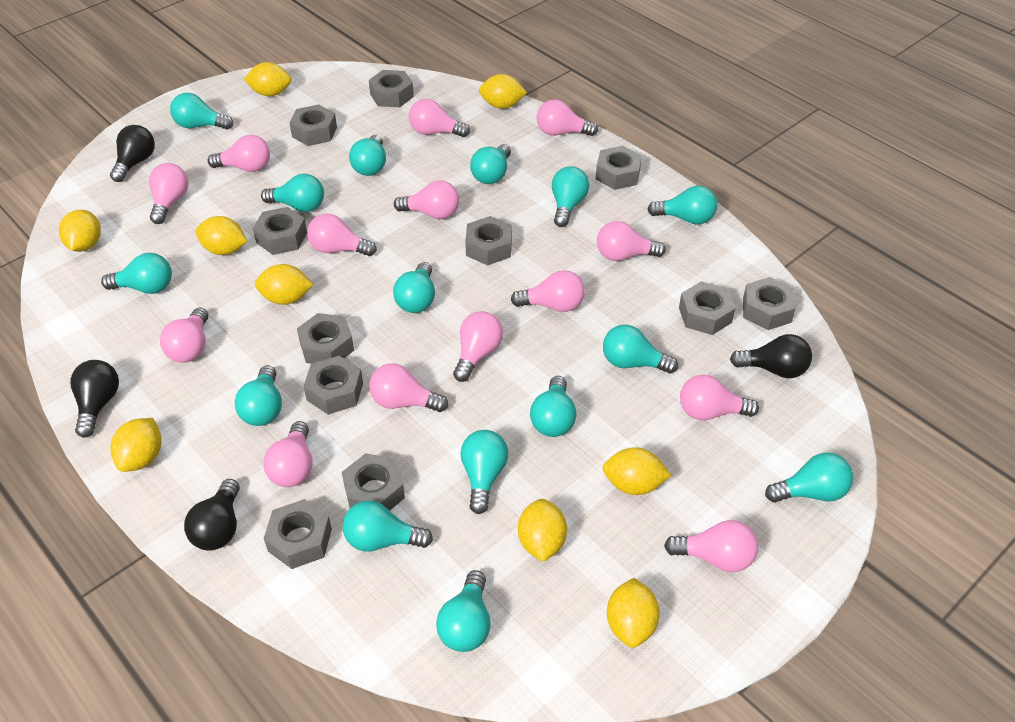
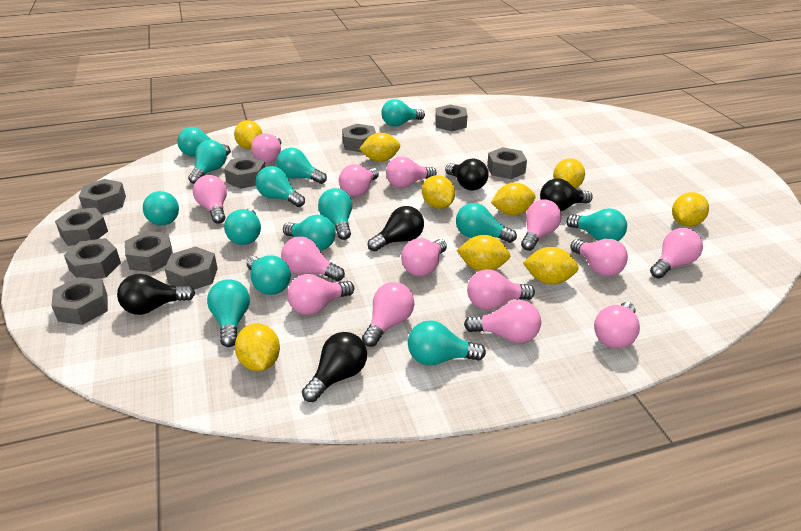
black light bulb: [70,360,119,438] [110,125,155,182] [184,479,240,551] [730,334,812,378] = 4 -> [117,274,195,315] [302,332,367,402] [368,206,424,251] [445,159,488,190] [540,178,593,211] = 5
grey nut: [253,207,307,255] [264,499,332,569] [289,104,337,146] [297,313,354,364] [303,356,363,415] [342,453,405,511] [369,70,414,107] [465,216,512,265] [595,146,642,190] [679,281,736,335] [743,277,796,330] = 11 -> [51,277,108,325] [55,208,108,246] [64,238,121,279] [79,179,126,215] [125,231,173,272] [165,247,218,290] [224,156,265,189] [342,124,376,152] [435,104,467,131] [487,147,527,179] = 10
turquoise light bulb: [101,253,172,294] [170,93,234,130] [235,365,282,426] [261,174,324,212] [342,500,433,552] [349,135,386,176] [393,262,435,313] [436,570,491,652] [460,430,508,514] [470,144,511,184] [530,376,576,437] [552,166,589,227] [603,325,678,374] [647,186,717,225] [765,453,853,502] = 15 -> [143,191,179,225] [177,127,231,157] [188,140,227,184] [207,279,250,347] [224,209,261,245] [246,255,291,295] [256,166,305,207] [276,148,327,184] [283,215,336,251] [318,188,352,240] [381,99,425,127] [408,320,486,365] [456,203,517,243] [566,208,627,241] = 14

